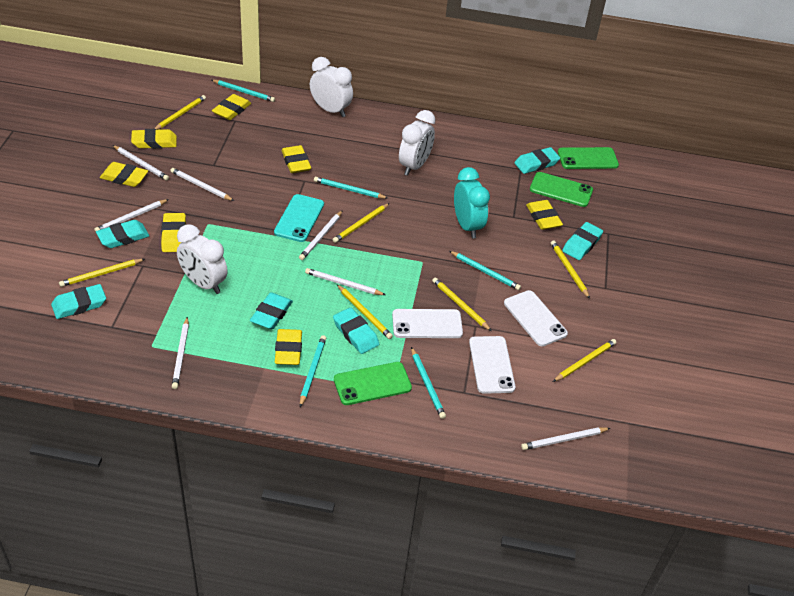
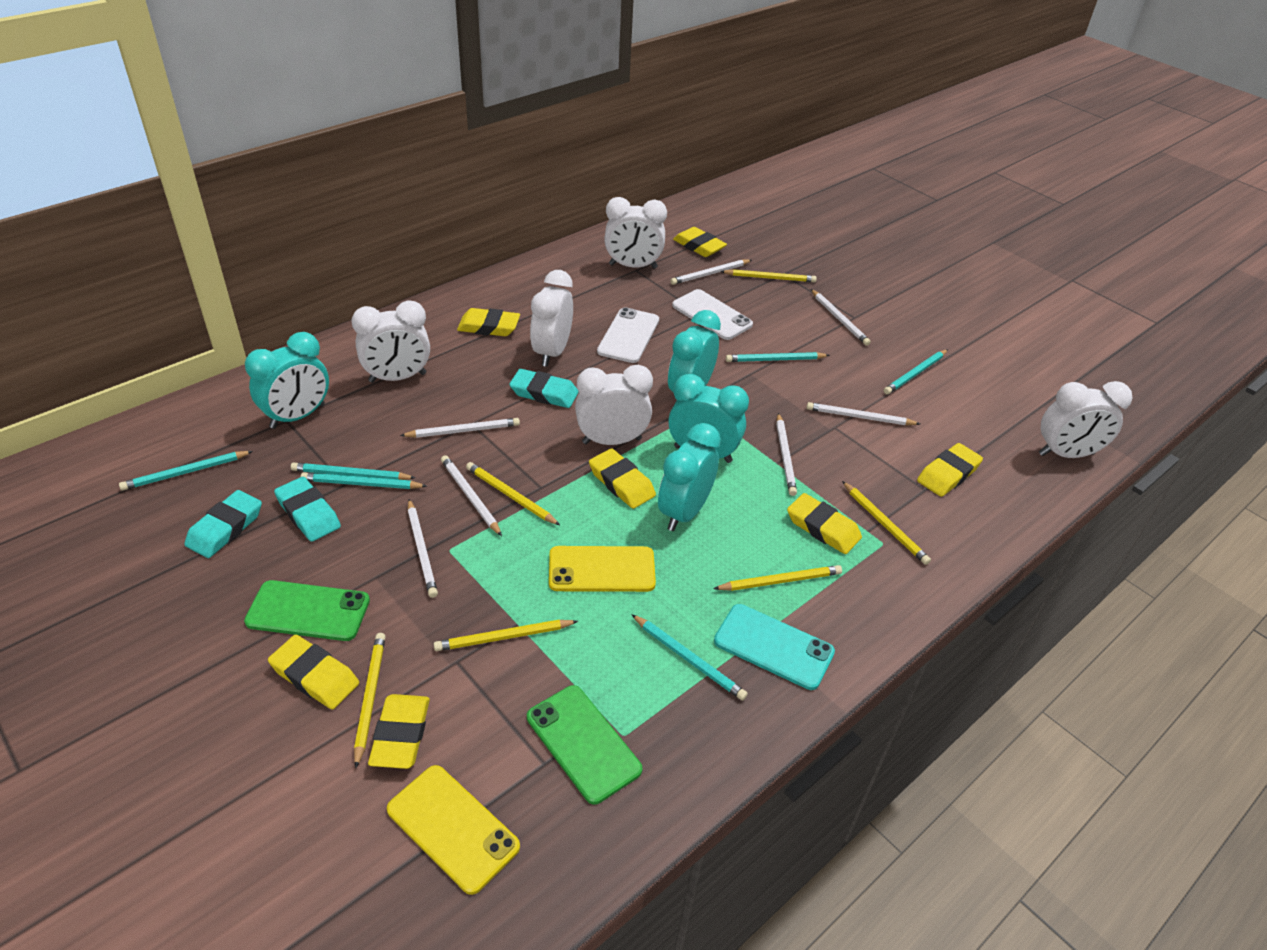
green phone: [334,362,412,405] [530,172,593,207] [558,147,619,169] = 3 -> [244,580,370,641] [527,685,642,804] = 2
turquoise clock: [454,167,490,238] = 1 -> [245,332,329,429] [658,423,721,531] [668,310,721,392] [669,374,749,463] = 4
turquoise eraser: [51,284,106,319] [96,220,149,248] [250,293,293,329] [333,307,379,354] [514,147,560,174] [562,222,603,260] = 6 -> [184,490,262,558] [274,477,341,542] [509,369,579,408] = 3
turquoise pencil: [212,80,275,102] [300,335,326,407] [314,177,388,199] [411,347,446,419] [449,251,521,290] = 5 -> [119,451,253,490] [291,463,416,480] [301,473,427,489] [631,614,748,700] [726,352,830,362] [884,349,948,394] = 6
white clock: [177,224,228,294] [310,57,353,117] [399,110,435,176] = 3 -> [352,300,430,383] [530,270,573,367] [575,365,653,445] [604,197,667,269] [1039,381,1133,458] = 5
white phone: [392,309,463,338] [469,336,515,394] [504,290,568,347] = 3 -> [597,307,659,363] [672,289,753,340] = 2
yellow pencil: [59,259,145,287] [154,95,206,130] [333,203,390,243] [337,284,393,339] [432,277,491,331] [551,241,590,299] [553,339,616,382] = 7 -> [354,633,386,768] [434,620,578,651] [466,462,560,525] [713,565,842,591] [720,269,817,282] [842,481,931,565] = 6
yellow phone: none = 0 -> [387,765,520,895] [549,546,656,592] = 2

